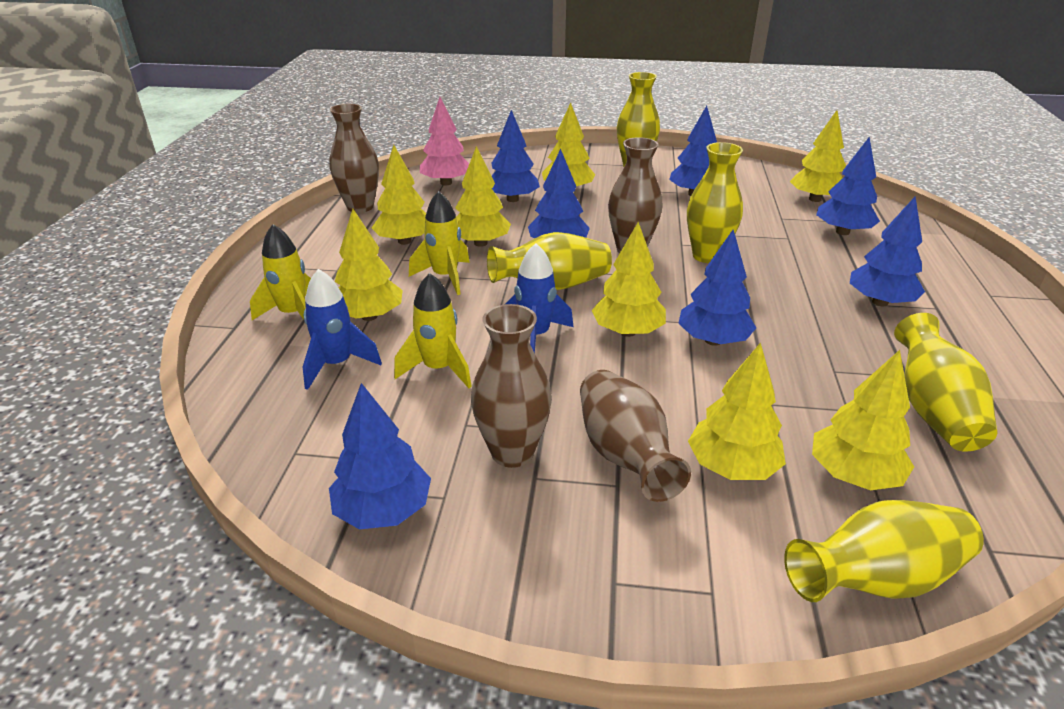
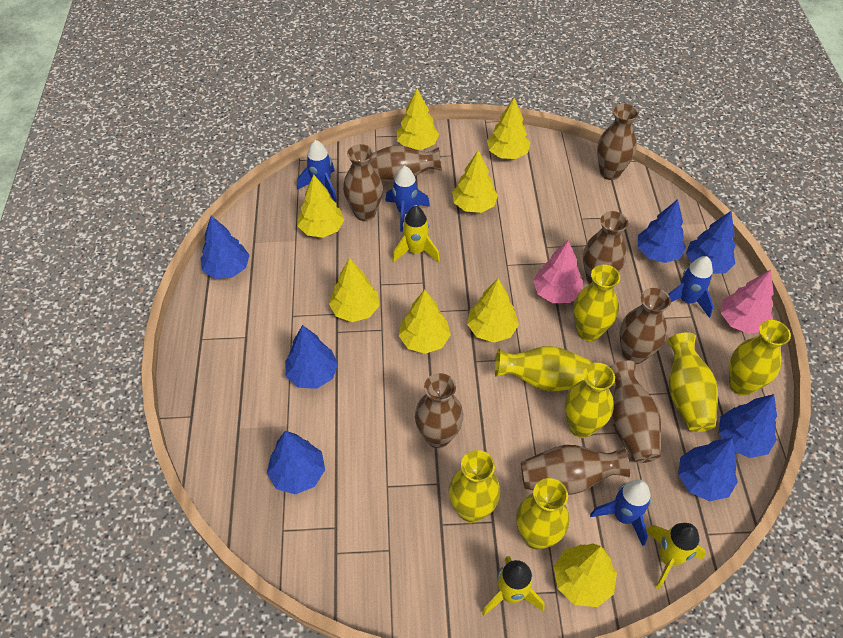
blue rocket: [303,269,382,390] [505,243,573,353] = 2 -> [297,140,337,202] [386,166,430,232] [590,480,651,546] [668,256,714,318] = 4
brown vase: [329,104,379,213] [471,304,552,468] [580,370,691,502] [608,137,662,253] = 4 -> [343,144,383,221] [370,145,442,184] [415,373,463,448] [521,445,630,495] [583,211,628,284] [597,104,639,180] [609,361,661,463] [620,288,671,364] = 8
pink tree: [420,97,469,185] = 1 -> [533,240,583,303] [721,270,774,334] = 2
yellow vase: [487,232,612,290] [617,72,660,167] [687,142,743,263] [784,500,984,602] [894,313,997,452] = 5 -> [449,450,500,523] [495,346,594,391] [516,478,569,550] [565,363,615,438] [573,265,620,341] [667,332,718,432] [729,320,791,396] = 7

